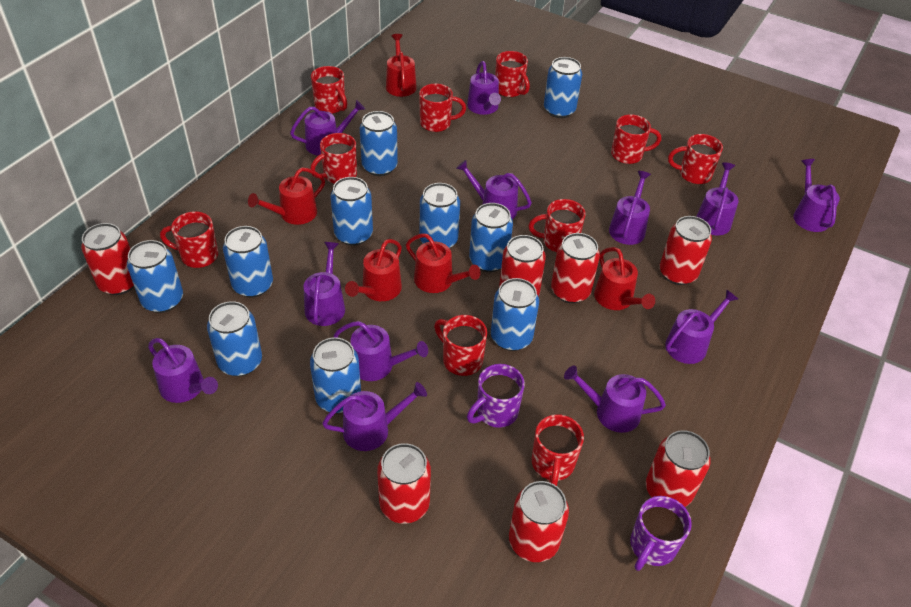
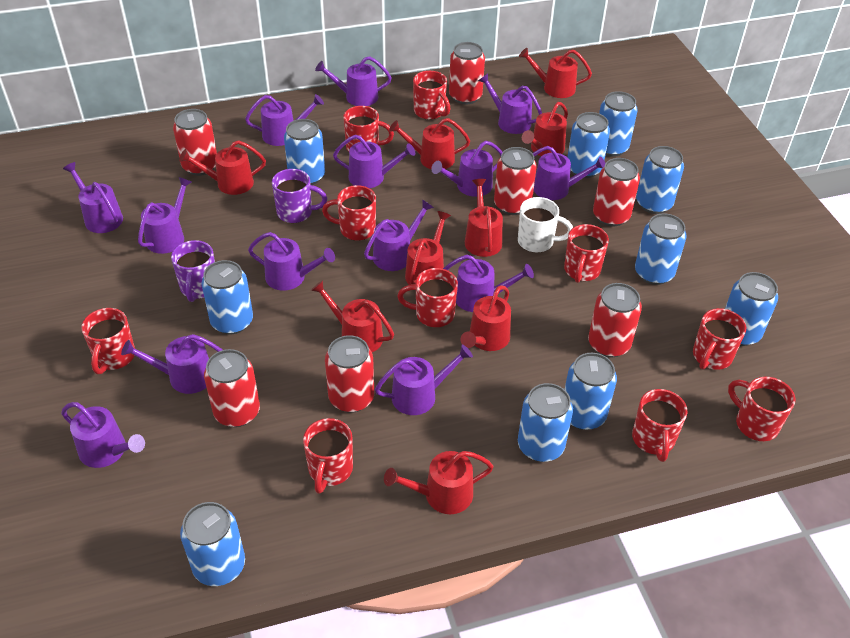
purple watering can: [148,338,218,403] [290,100,365,155] [304,242,345,326] [322,382,427,451] [333,321,428,381] [456,160,532,220] [467,61,501,115] [564,365,666,433] [609,171,651,245] [665,289,738,364] [696,162,739,235] [793,159,840,232] = 12 -> [61,402,145,468] [63,162,123,233] [121,334,222,394] [138,177,192,254] [245,94,324,146] [248,232,335,291] [315,56,392,106] [333,135,415,188] [364,199,434,271] [375,344,473,415] [431,141,502,197] [443,255,534,312] [478,74,542,134] [533,146,605,200] = 14
red watering can: [248,167,325,225] [345,239,402,301] [386,34,417,97] [406,234,481,293] [594,247,655,310] = 5 -> [179,140,266,195] [311,280,394,352] [384,451,494,514] [389,118,470,169] [405,211,451,285] [460,285,511,351] [465,179,503,257] [519,48,592,98] [522,102,568,156] = 9
white mug: none = 0 -> [518,197,573,253] = 1

